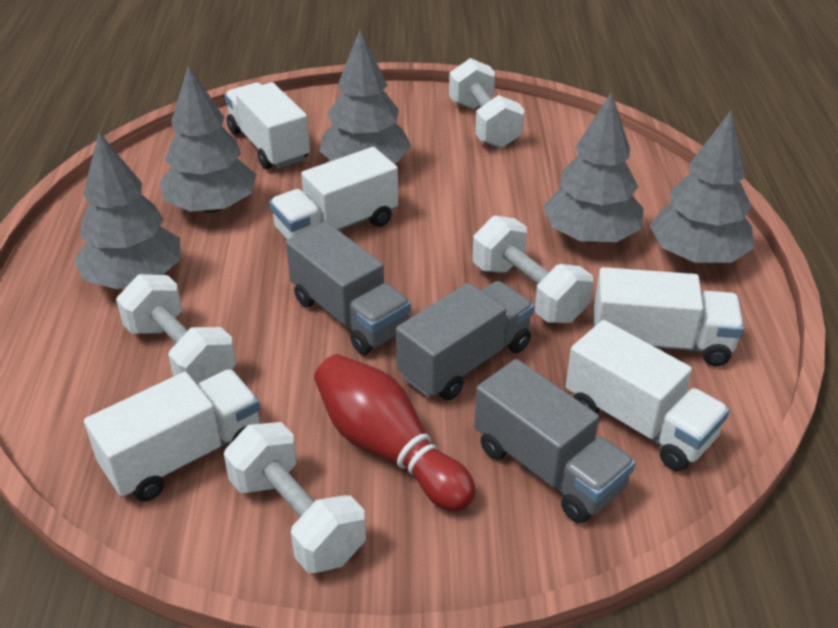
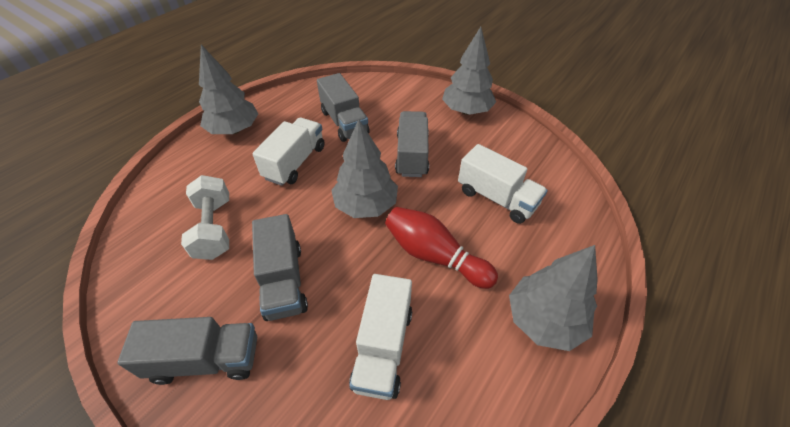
grey tree: [74,132,180,289] [159,65,256,213] [319,29,411,163] [543,92,644,243] [650,111,754,263] = 5 -> [199,45,259,134] [331,119,398,218] [442,27,496,115] [509,245,598,351] = 4
grey truck: [286,222,411,355] [396,281,534,400] [474,359,635,523] = 3 -> [117,317,257,385] [252,214,308,321] [317,73,370,142] [395,111,429,177] = 4
white dumbbell: [116,274,236,385] [224,422,366,573] [449,58,525,148] [473,215,593,323] = 4 -> [181,175,229,260] = 1
white truck: [84,369,260,501] [225,82,310,170] [269,147,398,240] [566,320,730,471] [594,267,744,366] = 5 -> [252,118,325,186] [349,274,412,400] [458,144,548,224] = 3

